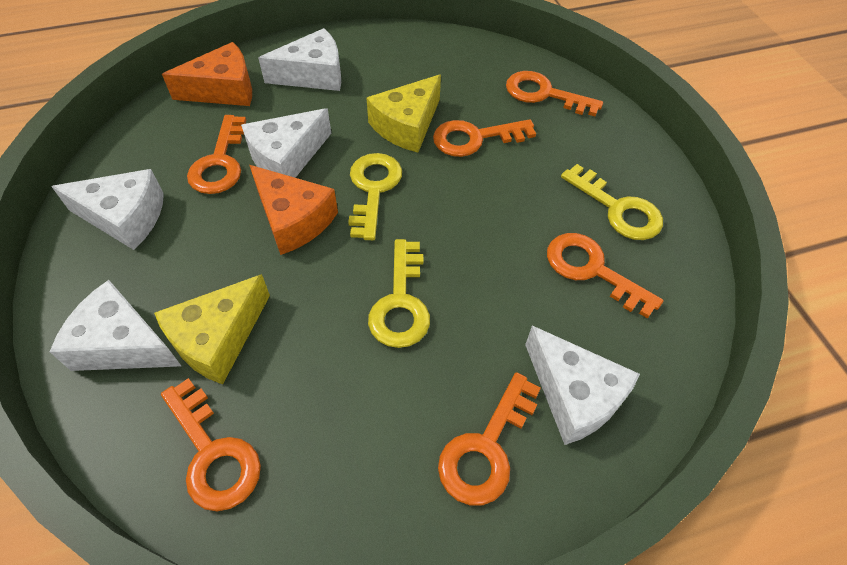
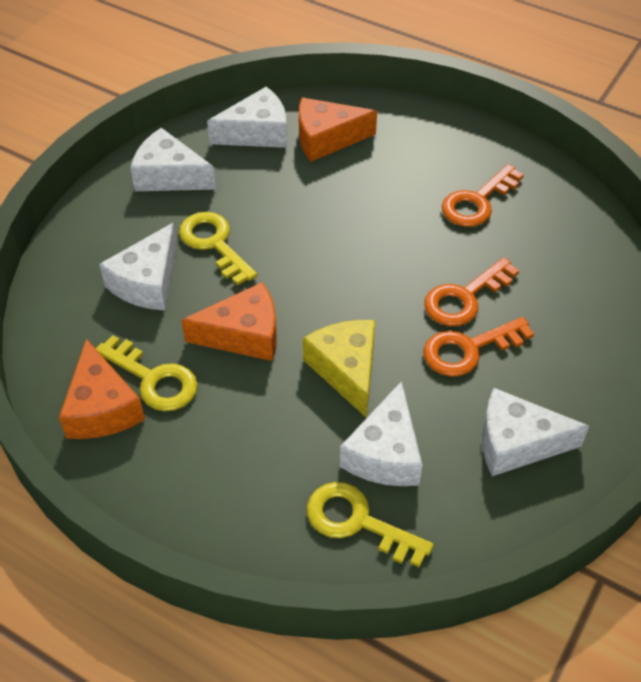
orange cheese: [162,42,252,106] [250,165,338,255] = 2 -> [59,339,145,439] [181,282,277,361] [299,98,377,162] = 3
orange key: [161,378,261,511] [187,115,246,194] [433,119,536,157] [438,372,541,505] [506,71,603,116] [547,233,663,319] = 6 -> [424,257,519,326] [424,317,534,377] [442,164,524,227] = 3
yellow cheese: [154,274,270,385] [366,74,441,152] = 2 -> [303,320,375,418] = 1

